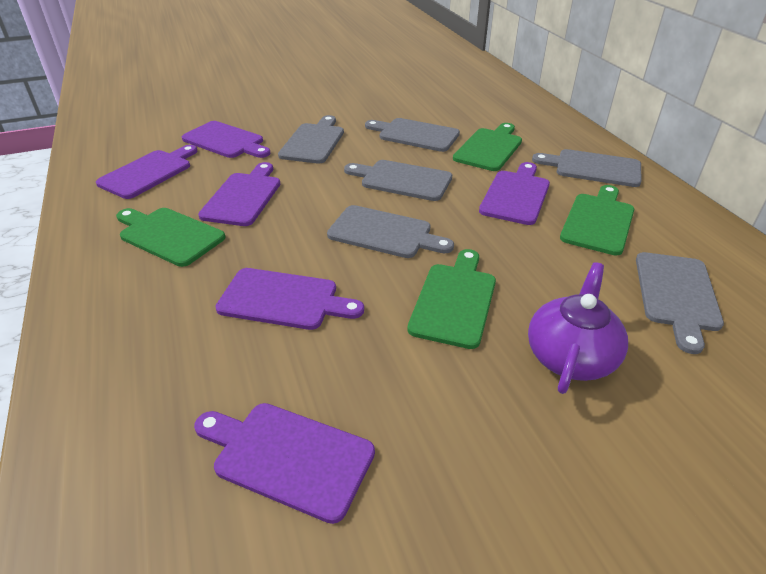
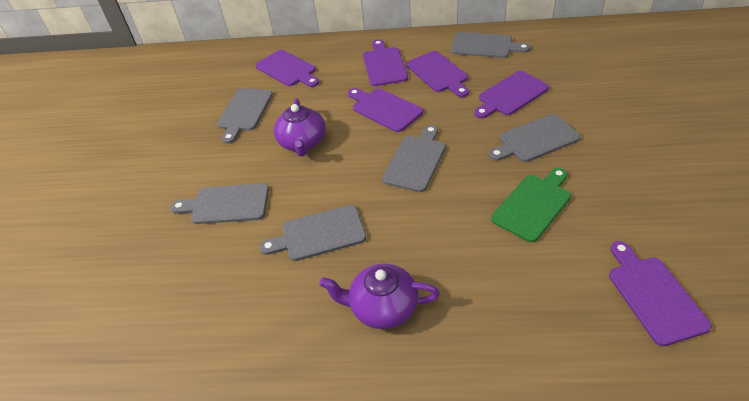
green cutting board: [116,208,226,267] [407,249,496,349] [453,123,522,171] [560,185,634,255] = 4 -> [491,168,571,242] = 1
purple teapot: [528,262,628,394] = 1 -> [274,98,326,156] [319,263,440,329] = 2

